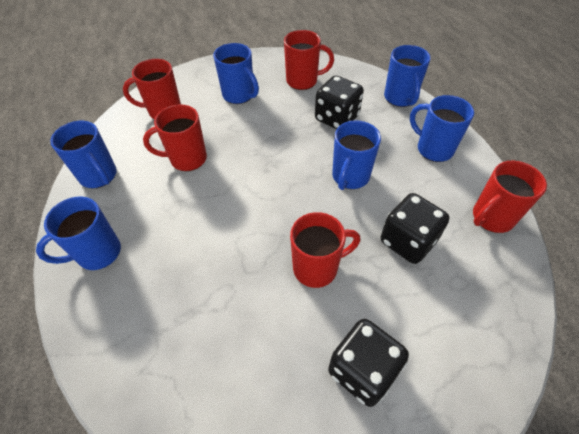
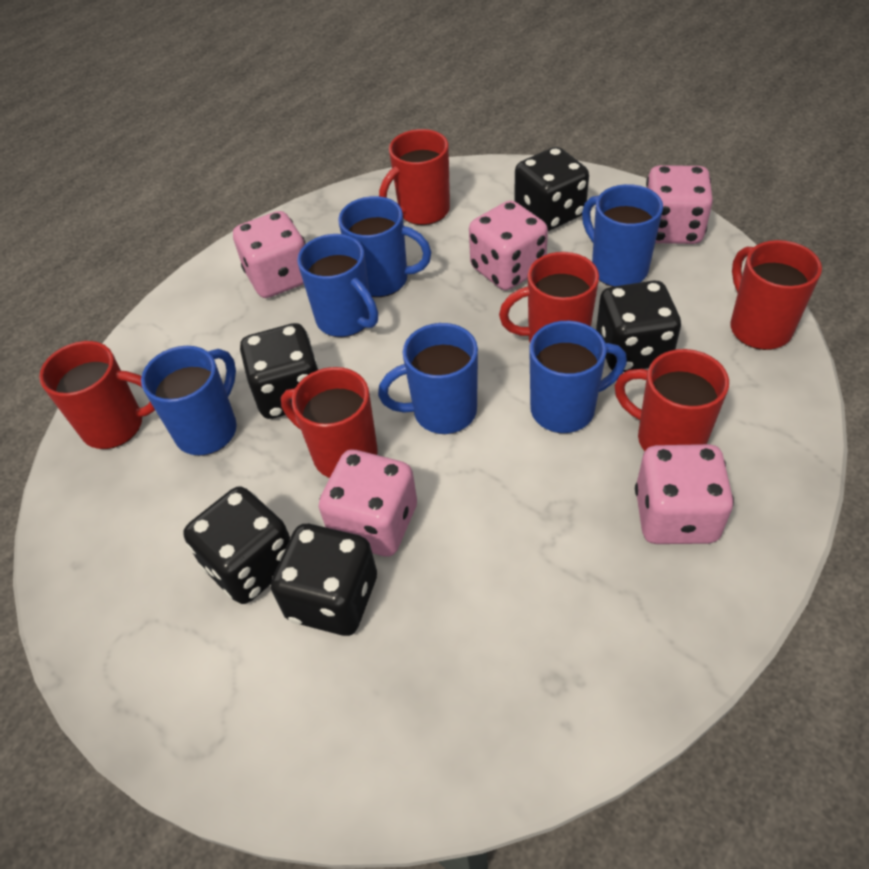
black dice: [315,75,364,129] [328,319,409,407] [381,193,449,264] = 3 -> [183,487,290,604] [240,323,319,419] [271,524,377,636] [514,147,589,231] [596,281,681,372] = 5
pink dice: none = 0 -> [233,211,306,298] [319,450,417,557] [469,200,548,290] [635,444,734,544] [646,165,713,244] = 5
red mug: [123,59,181,119] [143,104,207,171] [284,30,334,90] [290,212,360,288] [473,161,547,233] = 5 -> [39,341,155,449] [281,367,378,478] [379,129,450,225] [499,252,599,342] [615,349,729,451] [730,240,822,350] = 6

